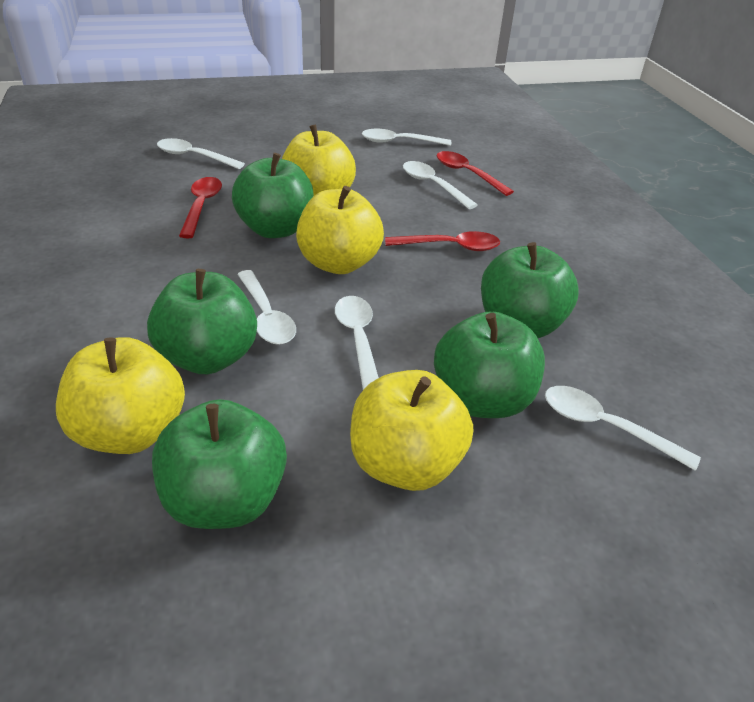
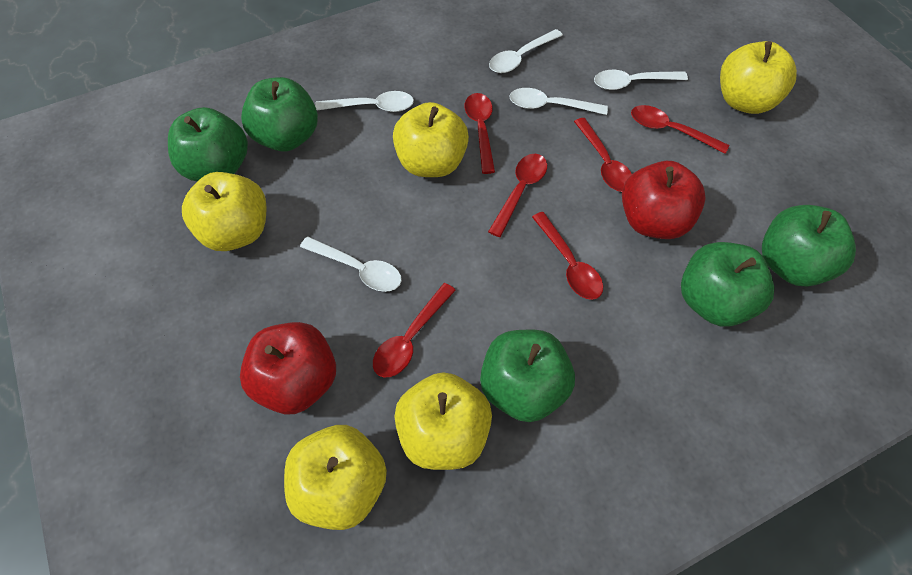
red apple: none = 0 -> [240,322,336,414] [622,161,706,239] = 2
red spoon: [179,177,222,238] [385,231,500,251] [437,151,514,196] = 3 -> [373,283,456,377] [465,93,495,174] [488,154,547,237] [532,212,603,300] [574,118,632,192] [631,105,729,154] = 6
white spoon: [157,138,245,169] [237,270,296,345] [335,296,379,390] [362,129,451,146] [403,161,478,209] [545,386,701,471] = 6 -> [300,237,402,292] [315,91,414,112] [489,29,563,73] [509,88,608,115] [594,70,688,90] = 5
yellow apple: [56,337,185,454] [282,125,356,196] [296,186,384,274] [350,370,473,491] = 4 -> [182,172,267,251] [284,425,387,530] [393,102,469,177] [394,372,492,470] [720,41,797,114] = 5

